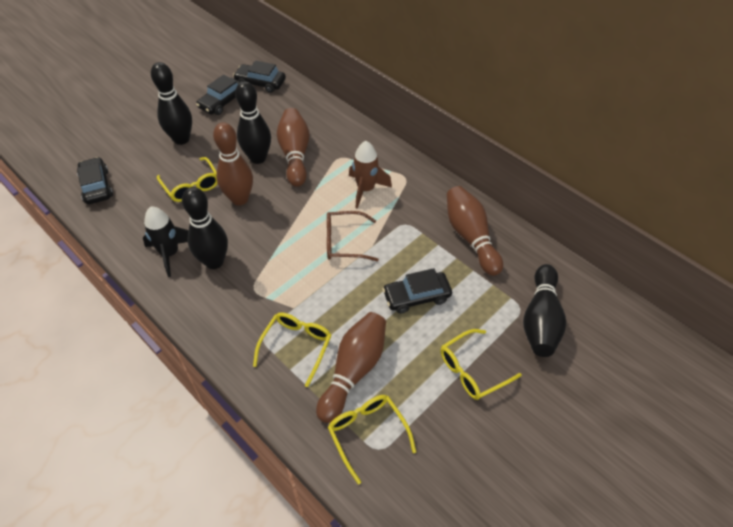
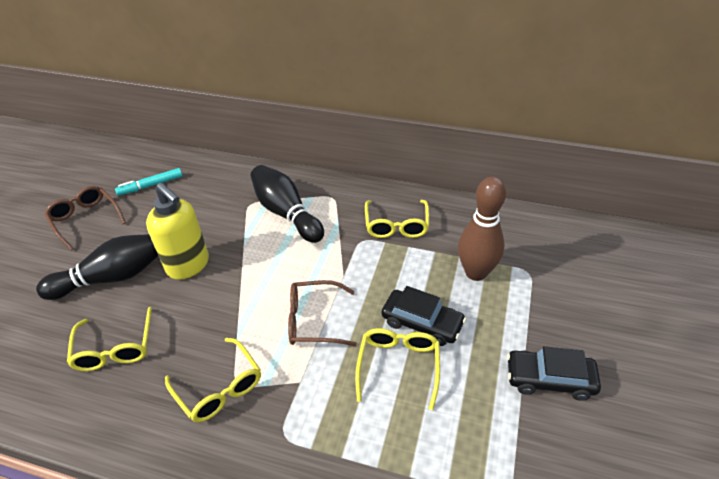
black bowling pin: [151,62,192,145] [182,187,228,269] [235,81,271,164] [523,264,566,357] = 4 -> [36,234,158,300] [250,165,324,243] = 2
black car: [77,157,113,204] [196,75,240,115] [233,60,286,93] [383,268,452,314] = 4 -> [382,286,466,346] [507,346,601,401] = 2
black rocket: [143,207,189,277] = 1 -> none = 0
brown bowling pin: [213,122,253,205] [277,108,309,187] [316,312,386,423] [447,186,503,276] = 4 -> [458,177,506,281] = 1
brown glasses: [327,211,379,261] = 1 -> [44,186,126,251] [288,280,357,346] = 2
brown rocket: [349,141,392,209] = 1 -> none = 0
turquoise marker: none = 0 -> [115,168,183,196] = 1
yellow soap dispenser: none = 0 -> [146,183,209,280] = 1

